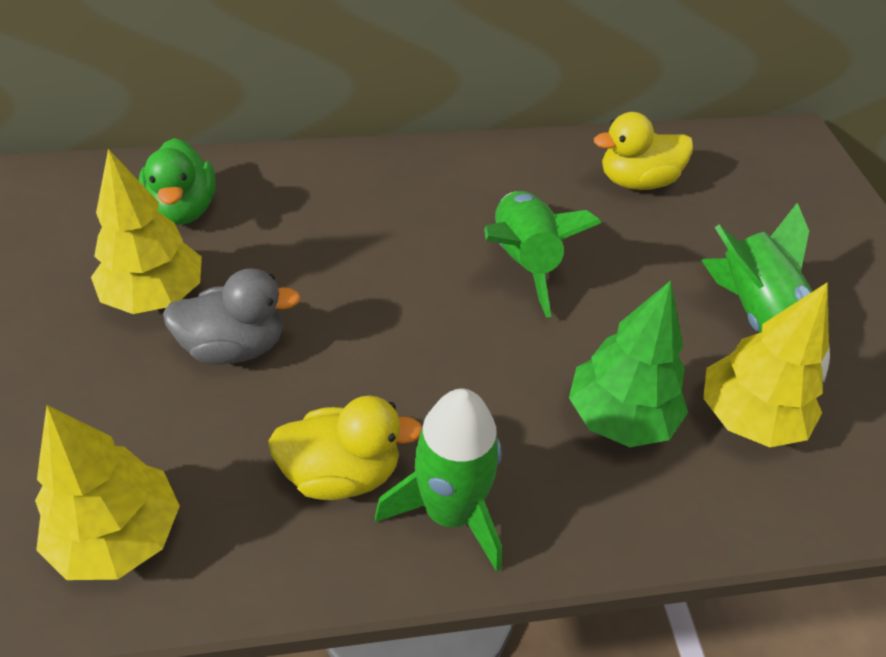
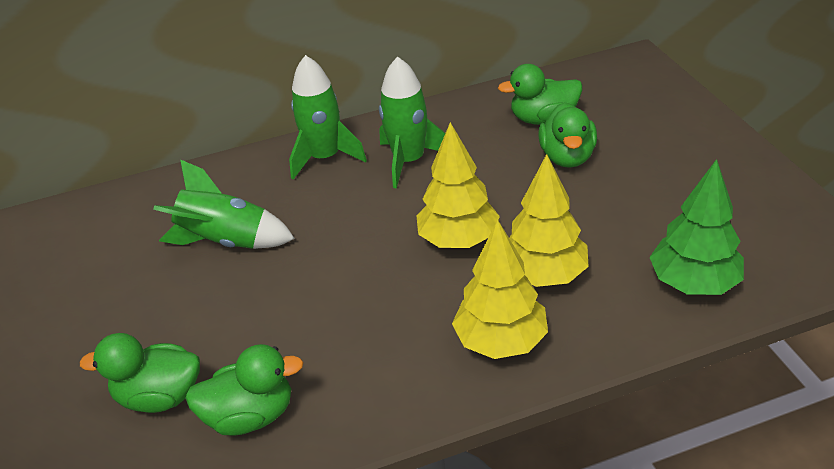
green duck: [139,138,216,225] = 1 -> [80,333,200,413] [185,344,304,435] [498,64,582,125] [539,102,597,168] = 4
grey duck: [163,268,301,364] = 1 -> none = 0
yellow duck: [268,396,422,500] [594,112,693,190] = 2 -> none = 0

